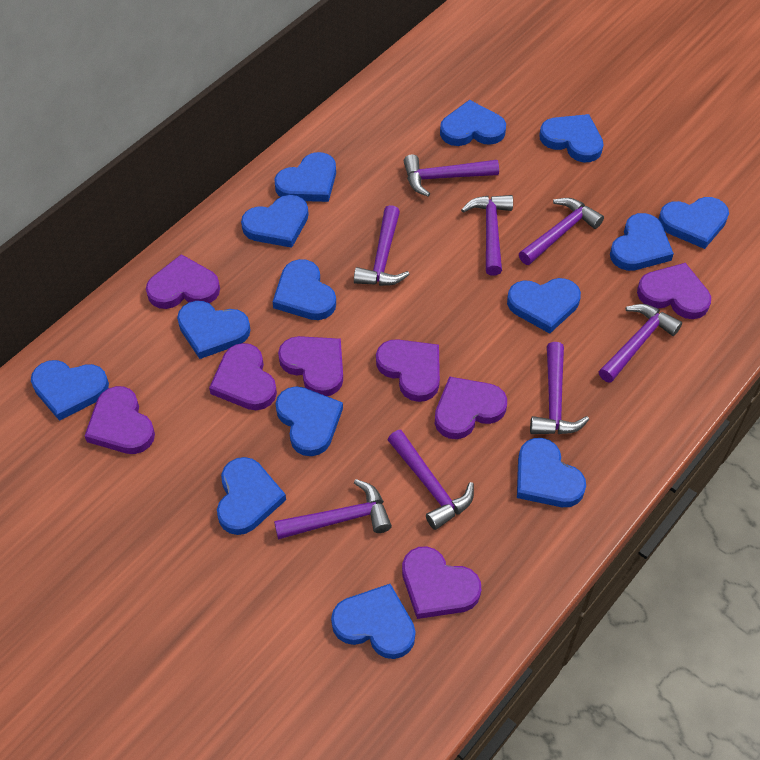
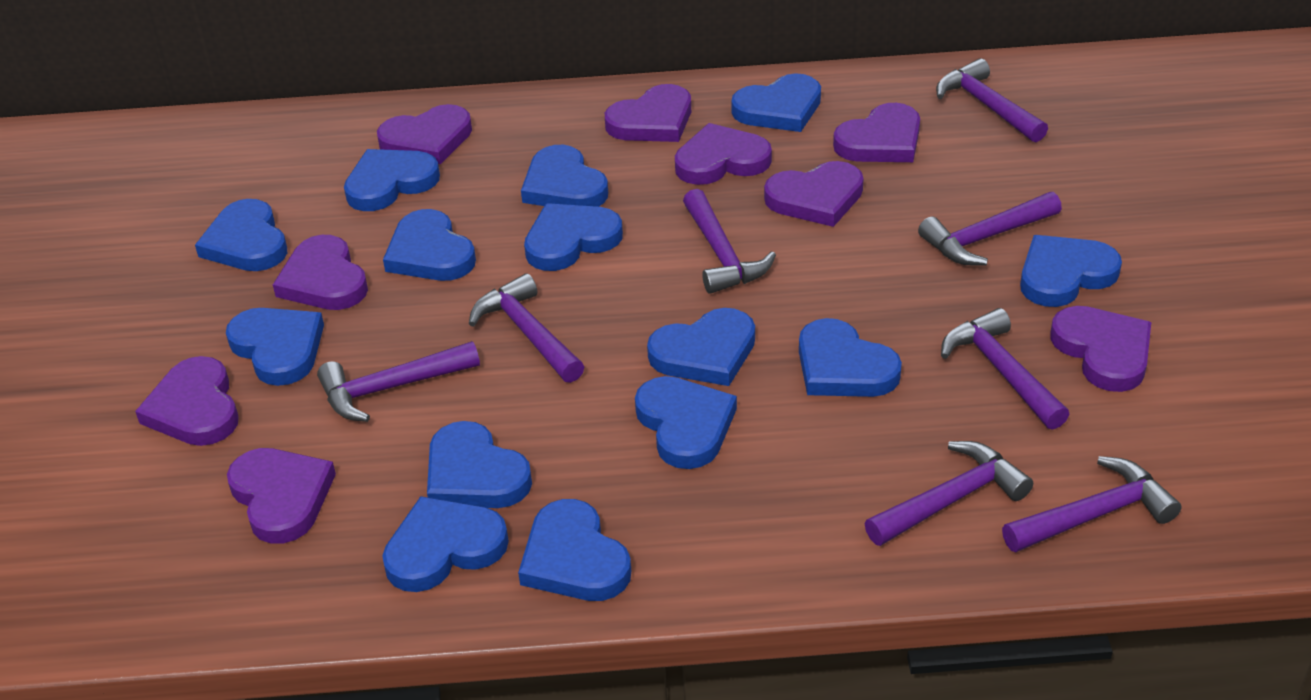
purple heart: [85,386,155,454] [146,254,220,309] [209,343,277,410] [278,336,343,396] [376,339,440,402] [402,546,481,619] [435,376,507,439] [637,263,711,319] = 8 -> [135,356,239,446] [227,448,336,544] [273,235,368,310] [377,104,472,164] [605,84,691,142] [675,123,772,185] [764,161,864,227] [833,103,920,162] [1050,306,1151,392] = 9

